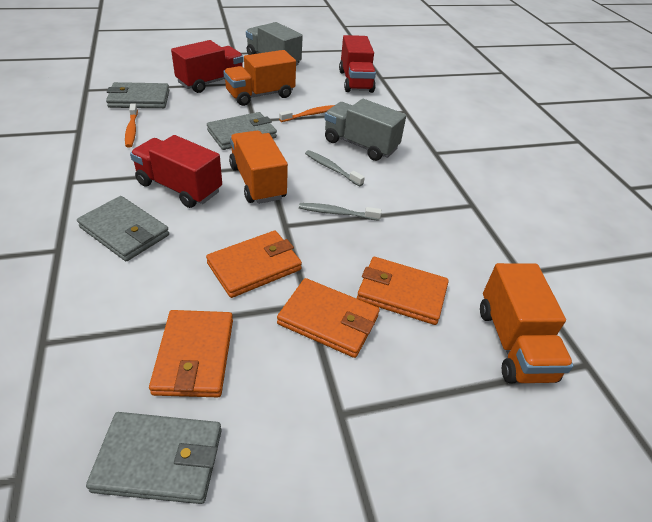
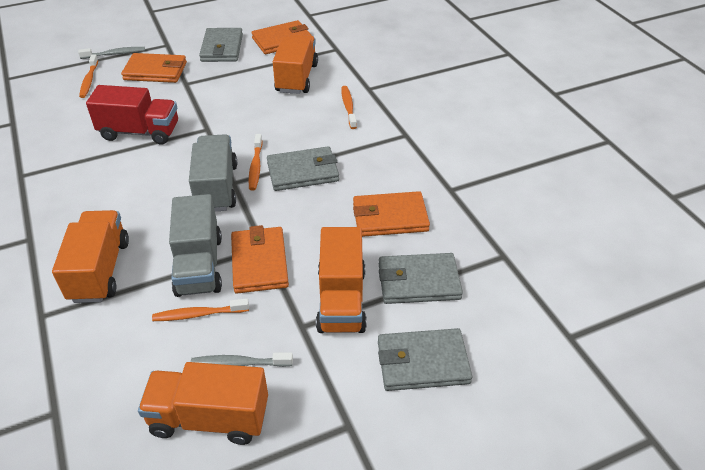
orange toothbrush: [125,103,138,148] [279,105,335,122] = 2 -> [79,54,98,98] [152,298,249,321] [248,134,263,190] [341,86,357,129] = 4
orange truck: [223,50,296,106] [229,131,288,204] [480,263,573,383] = 3 -> [52,210,129,303] [138,362,268,445] [273,34,318,94] [316,227,367,333] = 4
red truck: [130,135,222,208] [171,40,244,93] [339,35,376,93] = 3 -> [86,85,178,145] = 1

